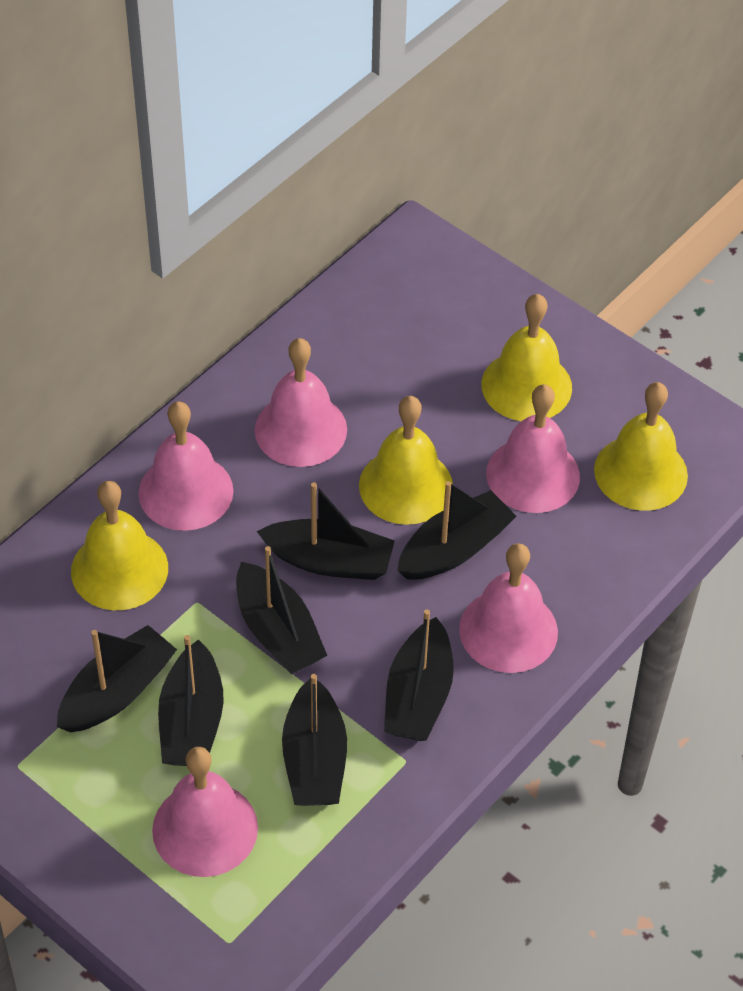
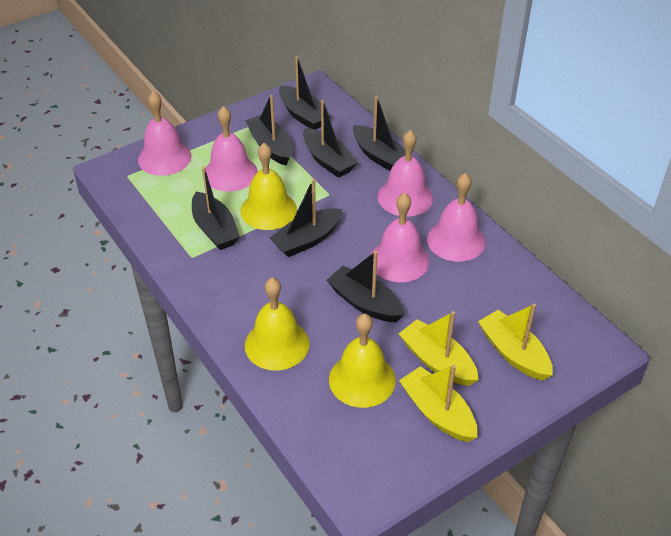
yellow bell: [71,481,168,610] [359,396,453,525] [481,294,572,421] [594,382,688,511] = 4 -> [240,143,297,230] [245,278,310,371] [329,314,396,408] = 3
yellow boat: none = 0 -> [399,311,479,386] [399,365,477,442] [478,304,553,381] = 3

